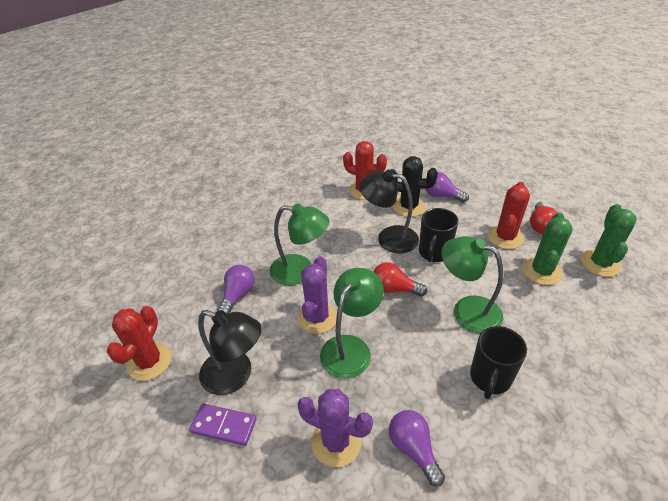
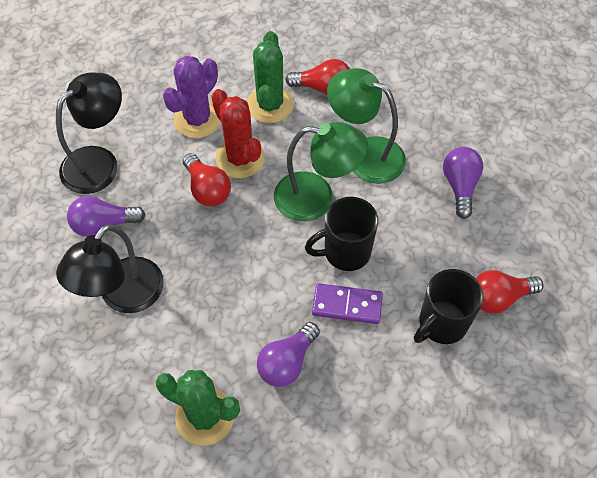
black cactus: [391,156,438,217] = 1 -> none = 0
green lamp: [270,204,329,285] [320,268,384,379] [441,236,504,334] = 3 -> [274,122,368,221] [327,68,406,184] = 2
purple cactus: [297,256,337,334] [298,389,373,467] = 2 -> [163,56,221,138] = 1
red cactus: [107,306,172,381] [343,141,387,200] [488,182,530,249] = 3 -> [211,89,265,178] = 1
red light bulb: [373,262,427,297] [530,202,558,234] = 2 -> [183,153,231,206] [285,59,350,95] [475,270,543,314] = 3

